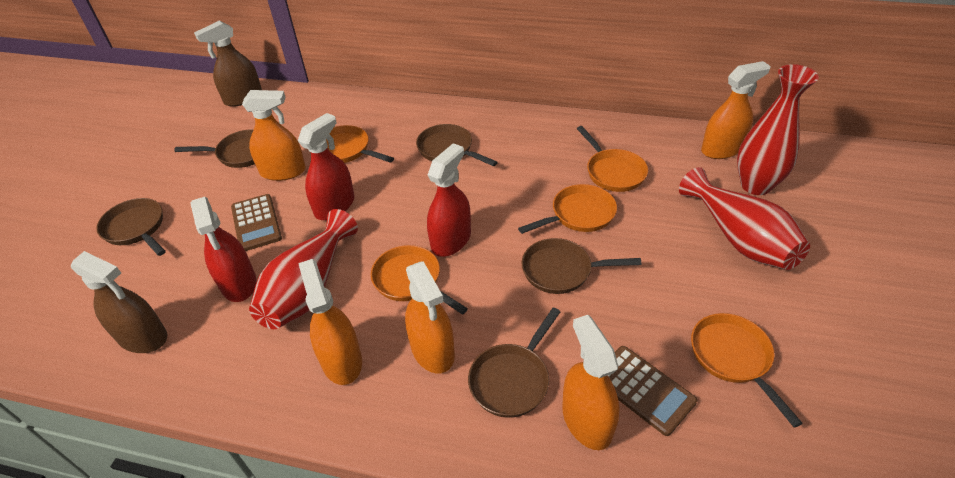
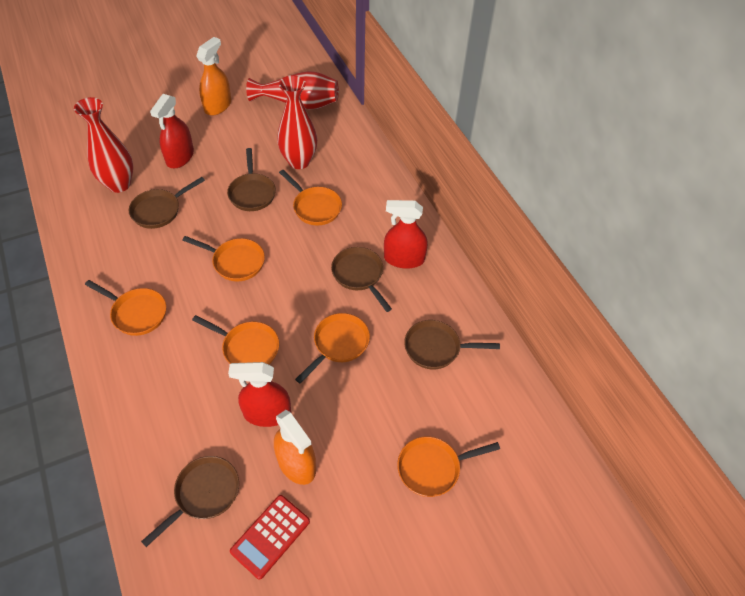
brown calculator: [231,194,282,251] [608,346,697,436] = 2 -> none = 0
brown spray bottle: [71,251,167,353] [194,20,262,107] = 2 -> none = 0
orange pan: [326,125,394,163] [371,245,468,315] [518,184,617,234] [577,126,648,192] [691,313,803,428] = 5 -> [85,280,166,336] [182,236,265,281] [192,315,279,365] [279,170,342,225] [295,313,370,383] [397,436,500,497] = 6
orange spray bottle: [242,90,306,181] [298,259,362,385] [405,262,455,373] [562,315,620,450] [701,61,771,159] = 5 -> [196,37,231,115] [274,410,316,485] = 2
red calculator: none = 0 -> [230,495,310,580] = 1

